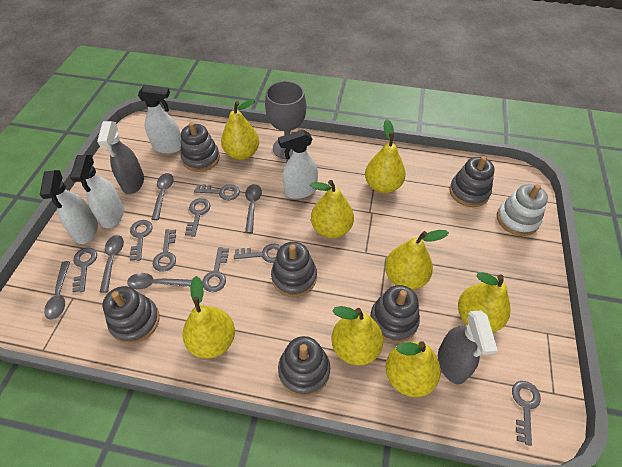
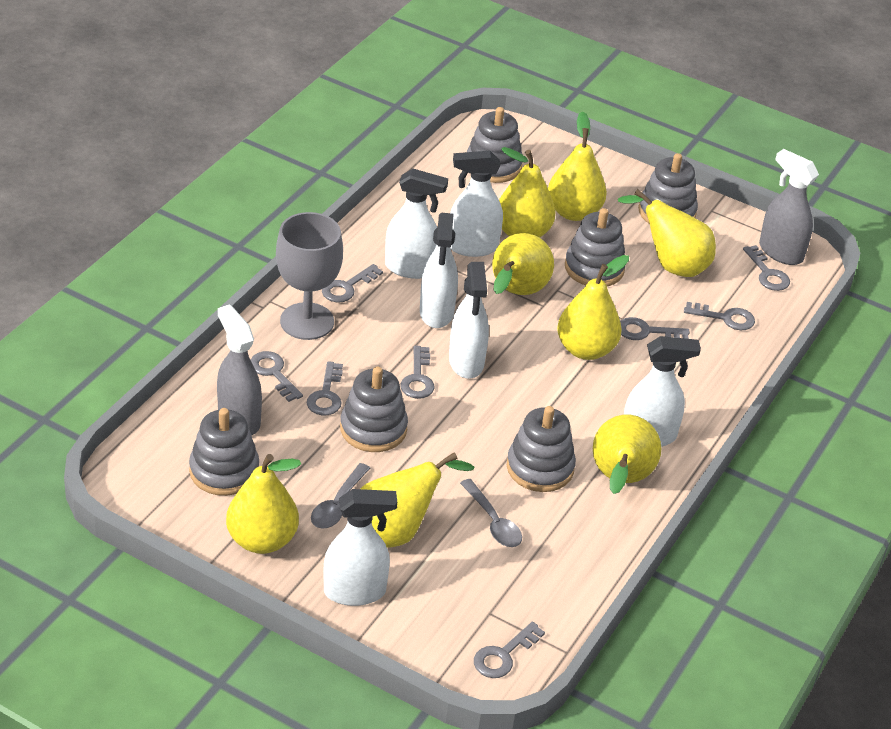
grey spoon: [44,261,70,320] [100,235,124,293] [127,273,192,290] [151,173,174,220] [245,184,262,233] = 5 -> [311,463,370,529] [460,479,522,547] = 2
white spray bottle: [40,170,98,244] [70,155,124,228] [138,85,181,154] [278,130,318,199] = 4 -> [323,489,397,606] [385,169,448,279] [420,213,458,328] [449,262,489,379] [450,151,503,257] [624,336,701,447] = 6
white stacking toy: [497,184,548,236] = 1 -> none = 0

